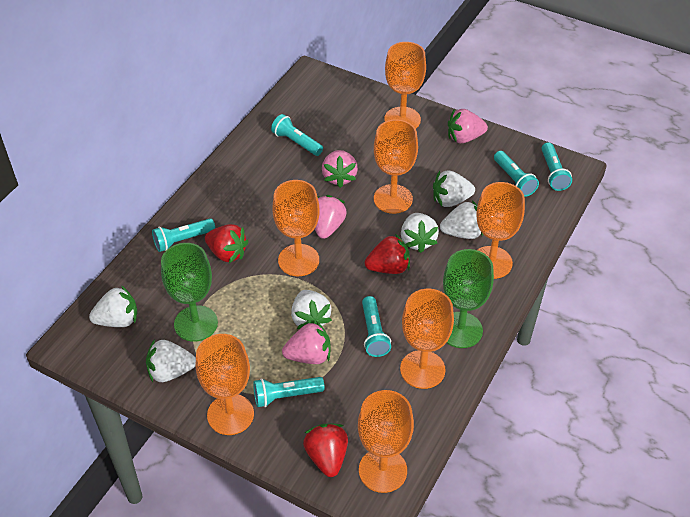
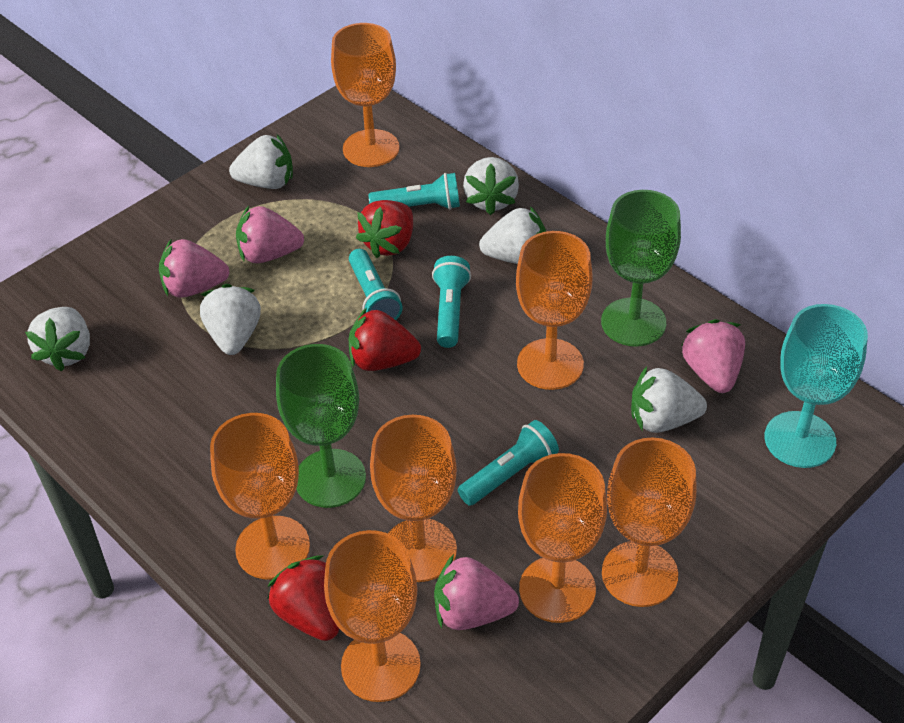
turquoise flashlight: [152,218,215,252] [253,377,325,407] [271,114,323,156] [362,296,391,357] [494,151,539,197] [542,142,572,191] = 6 -> [349,249,403,320] [369,173,460,210] [432,256,471,348] [458,420,559,506] = 4
turquoise goblet: none = 0 -> [764,304,868,468] = 1

